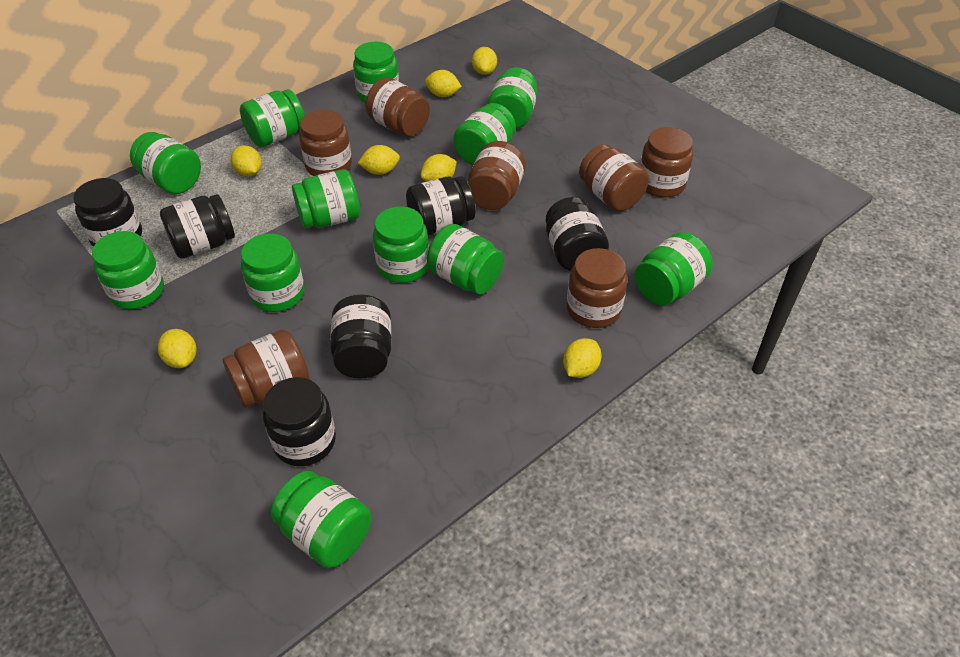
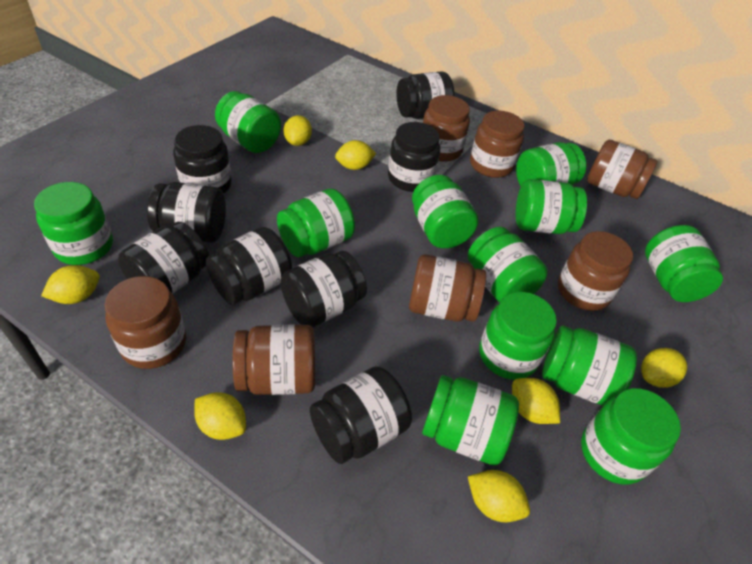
black jar: [73,178,142,247] [160,194,235,259] [263,377,336,466] [330,295,391,378] [406,176,475,236] [546,197,609,271] = 6 -> [118,222,209,294] [147,182,226,243] [173,125,232,193] [206,227,292,305] [280,251,367,328] [310,366,412,464] [388,122,440,192] [396,72,455,119] = 8

